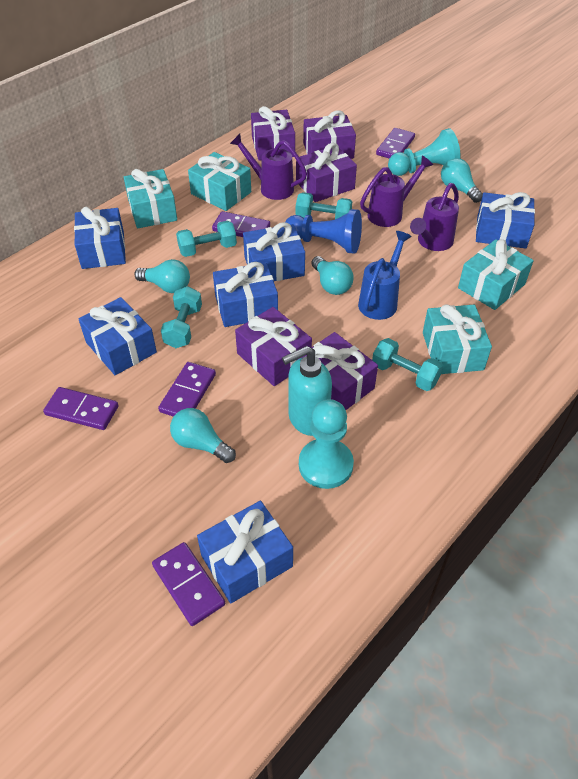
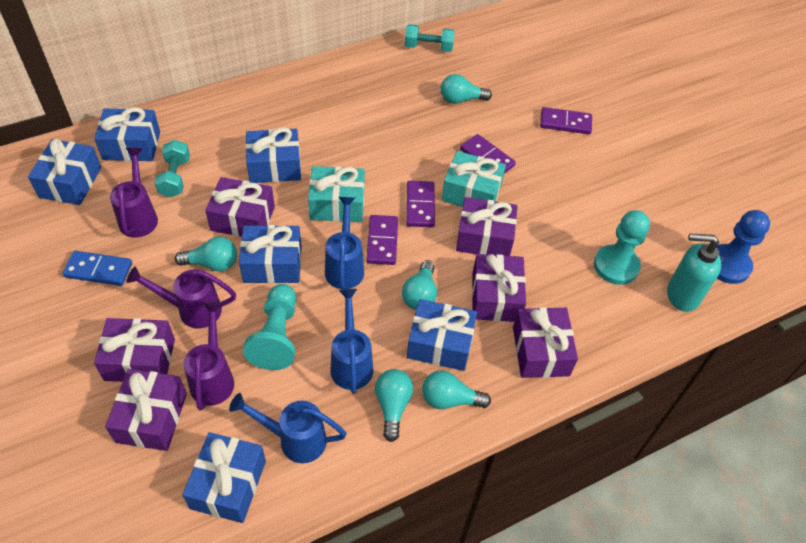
blue domino: none = 0 -> [63,251,132,286] = 1
blue watering can: [358,231,412,320] = 1 -> [229,393,347,463] [325,197,364,289] [330,289,373,394] = 3
purple domino: [43,387,119,430] [152,542,225,626] [158,362,216,417] [212,211,270,237] [376,128,415,159] = 5 -> [366,215,398,265] [406,181,435,227] [460,134,516,174] [540,107,592,134] = 4
purple gift: [235,307,312,386] [251,106,295,161] [296,143,357,202] [299,332,378,410] [303,110,356,159] = 5 -> [94,318,175,382] [105,369,187,451] [205,177,275,237] [456,197,518,256] [472,254,526,322] [513,307,578,378] = 6
turquoise dumbbell: [161,286,202,348] [176,221,237,257] [296,192,352,219] [372,338,443,391] = 4 -> [155,140,190,198] [404,24,455,52] = 2
turquoise gift: [124,169,177,229] [188,152,251,211] [423,304,492,374] [458,239,534,310] = 4 -> [308,166,365,222] [442,151,506,207] = 2
turquoise light bulb: [134,259,190,293] [170,408,236,463] [311,256,354,295] [441,158,483,203] = 4 -> [175,237,237,271] [375,369,413,442] [402,260,437,310] [422,370,491,409] [441,74,492,104] = 5

